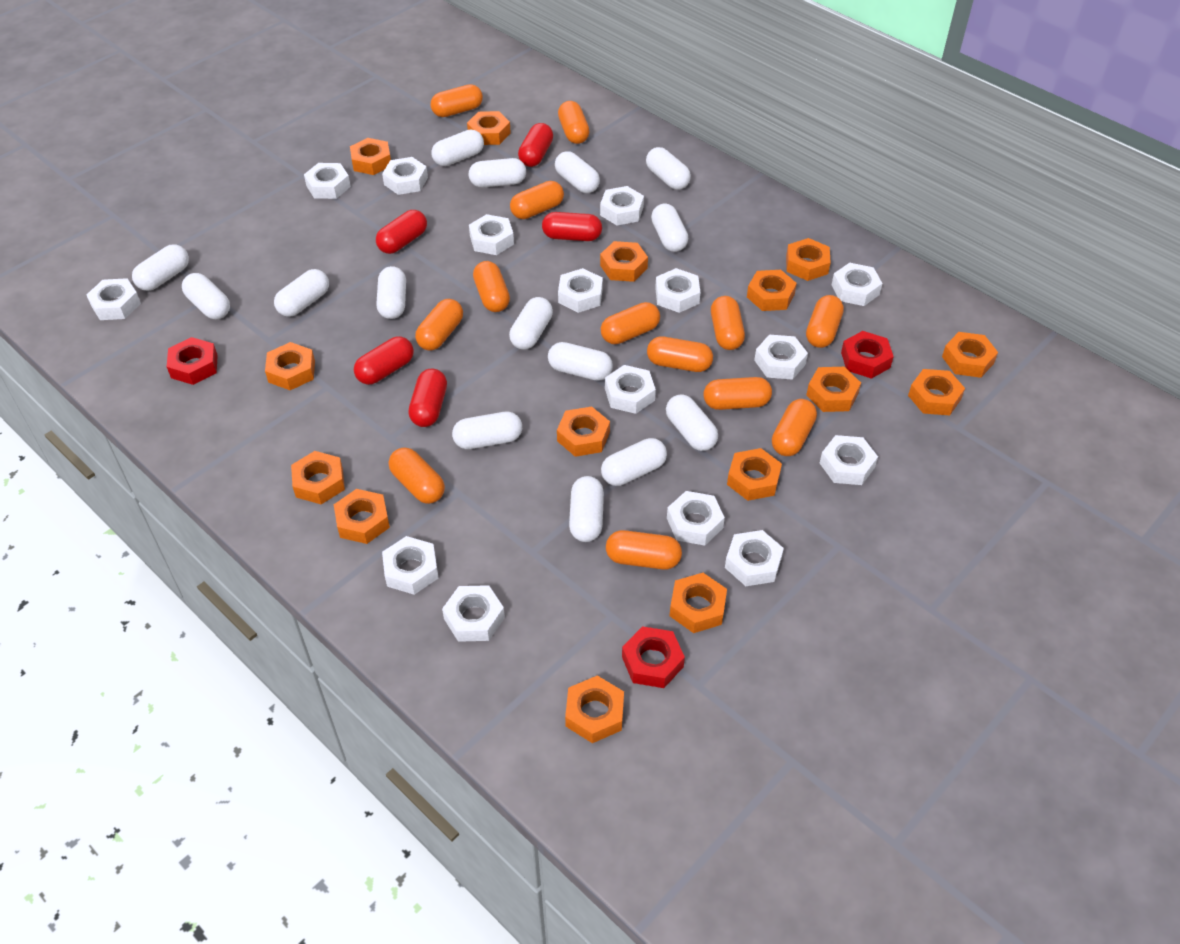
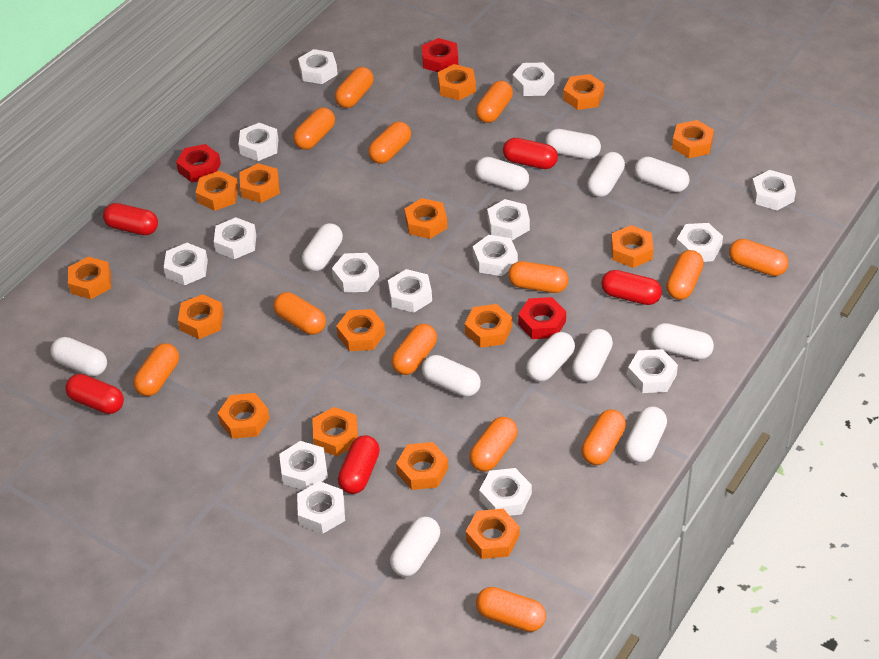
white capsule: [132,244,189,291] [182,273,230,319] [274,269,329,317] [376,266,406,319] [431,129,484,166] [452,412,522,449] [469,158,526,188] [509,297,553,350] [548,342,613,381] [555,151,600,193] [569,476,604,542] [601,438,667,486] [646,147,691,190] [651,203,689,252] [666,395,718,451] = 15 -> [50,337,107,376] [302,223,343,271] [390,517,440,577] [422,355,481,397] [475,157,529,191] [526,332,575,382] [545,129,601,159] [572,329,613,382] [587,152,625,197] [625,407,667,463] [635,156,689,192] [651,323,714,360] = 12

